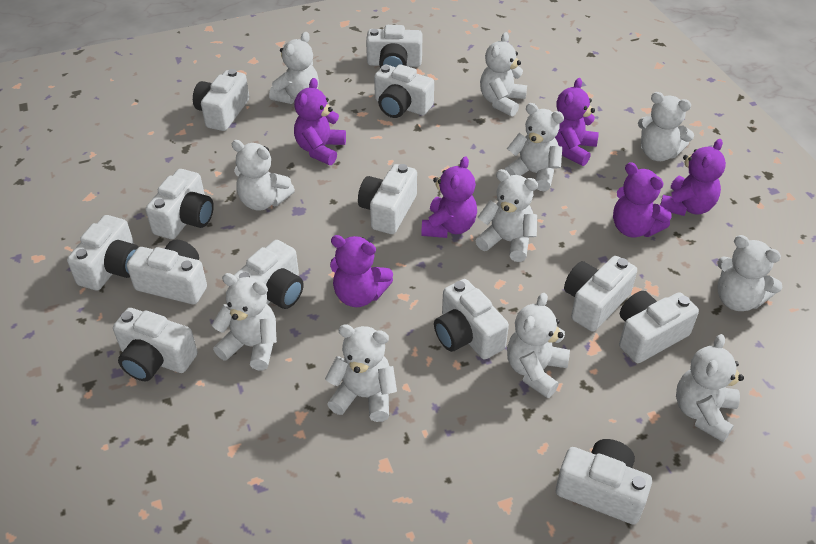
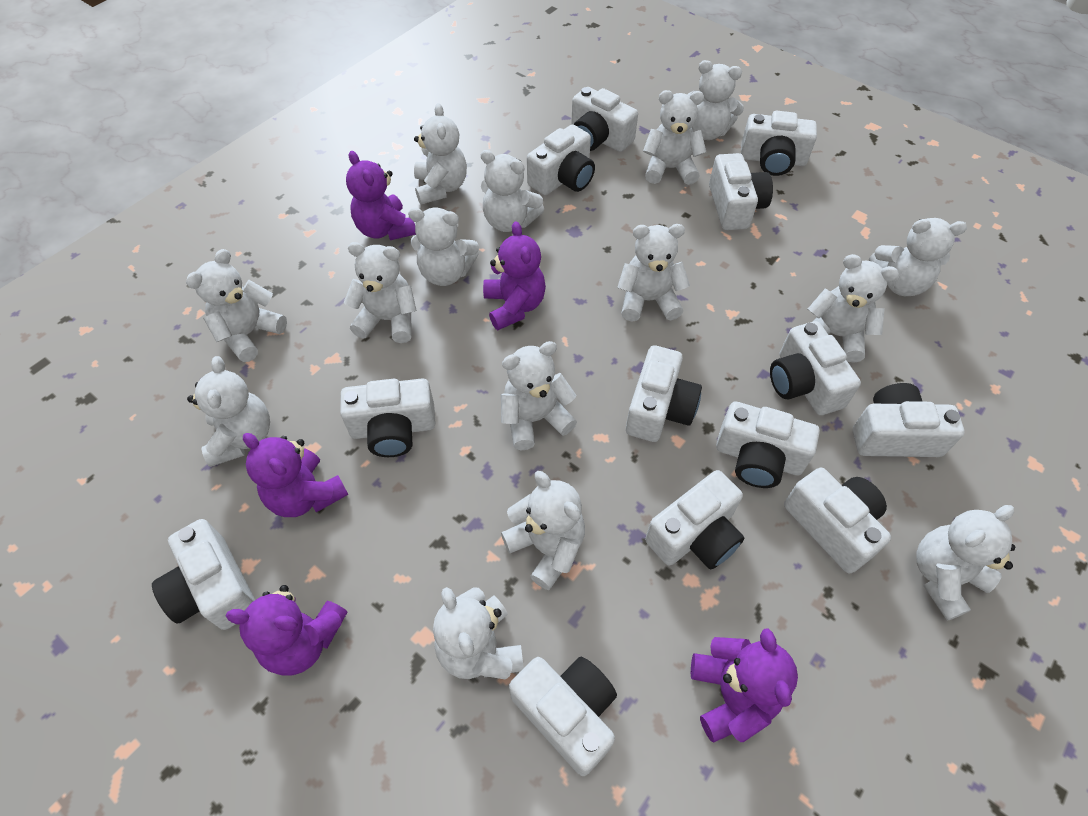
purple teddy bear: [294,78,346,165] [330,235,393,307] [421,156,477,238] [555,78,599,166] [613,162,672,238] [660,139,726,216] = 6 -> [226,585,348,676] [243,433,349,517] [346,151,416,240] [483,221,546,330] [691,628,798,743] = 5
white teddy bear: [212,273,277,371] [231,140,295,211] [269,32,319,104] [325,325,397,422] [475,169,538,262] [480,32,527,116] [505,103,564,191] [507,293,570,398] [638,92,694,161] [676,334,744,442] [717,235,782,311] = 11 -> [186,249,287,362] [187,356,270,467] [344,242,417,343] [408,208,479,286] [414,103,467,204] [433,587,524,680] [481,150,544,232] [501,341,577,450] [501,471,585,590] [617,224,690,322] [643,90,706,185] [687,60,744,140] [808,254,899,363] [869,218,967,296] [916,505,1015,621] = 15

